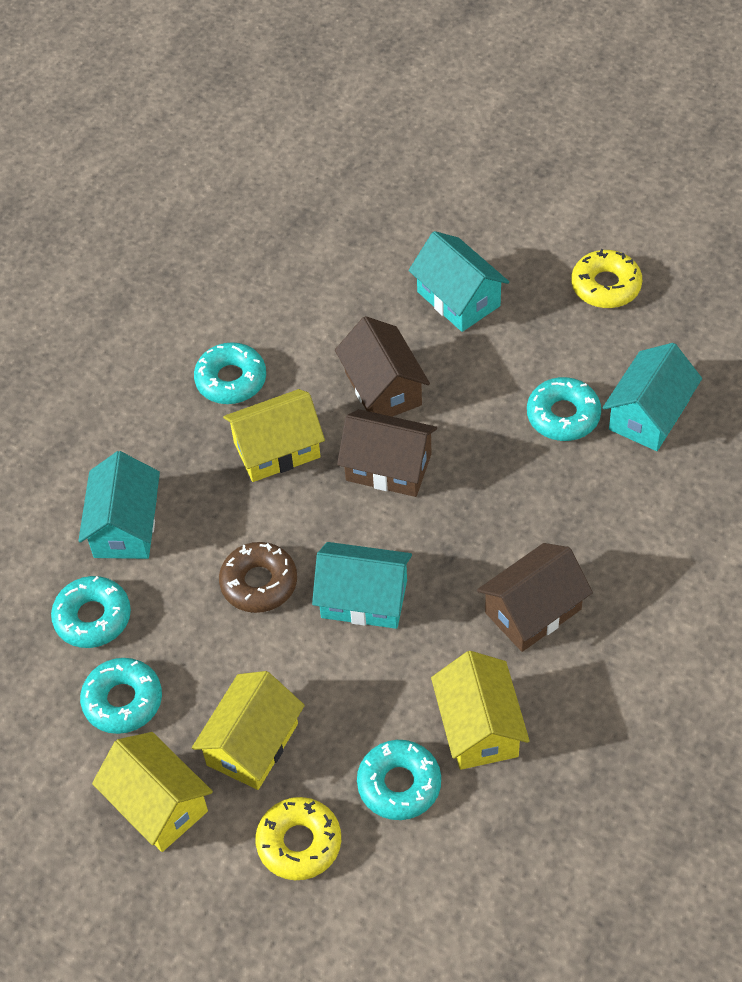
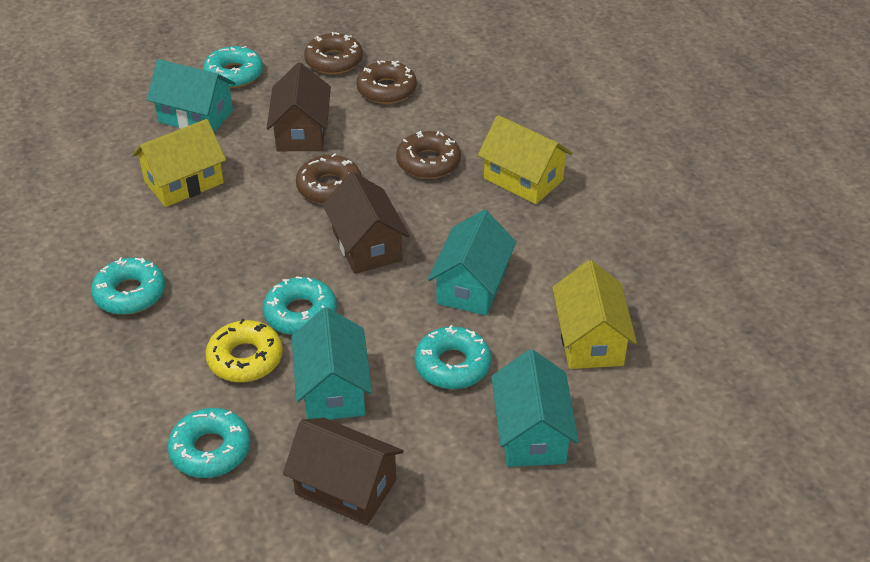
brown donut: [219,542,297,613] = 1 -> [296,153,362,204] [304,32,363,74] [357,61,417,104] [396,131,461,179] = 4
yellow donut: [256,797,341,880] [571,249,642,308] = 2 -> [205,319,283,382] = 1
yellow house: [92,732,213,852] [192,671,305,790] [223,389,325,482] [431,651,530,770] = 4 -> [133,119,226,207] [478,115,572,204] [552,260,637,369] = 3

